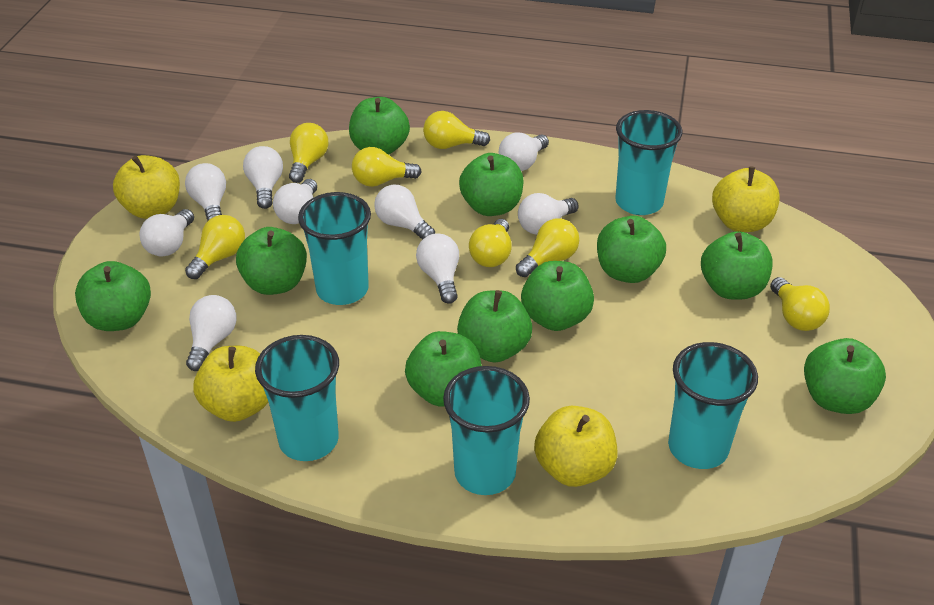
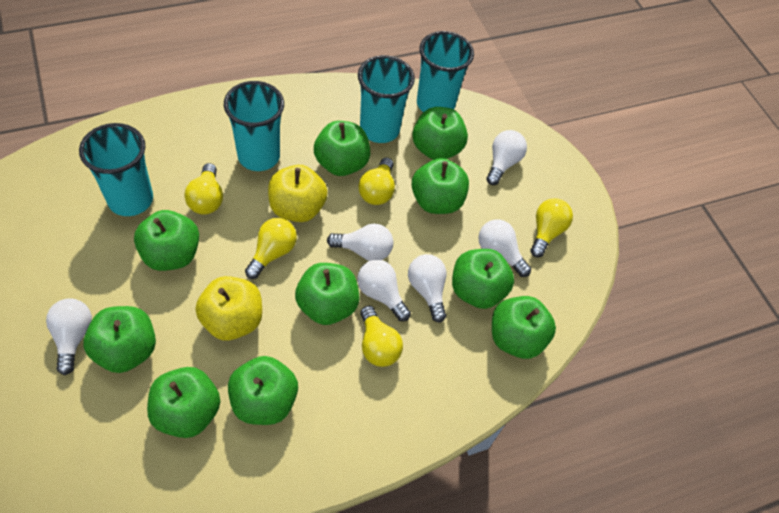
turquoise cup: [255,335,339,461] [298,192,371,305] [443,366,530,495] [615,110,682,215] [668,342,758,469] = 5 -> [79,123,153,216] [224,81,284,171] [358,55,415,143] [417,31,474,112] = 4
white light bulb: [140,209,194,257] [185,163,226,222] [186,295,236,371] [243,146,283,209] [273,179,317,224] [374,185,435,240] [416,233,459,304] [499,133,549,171] [518,193,579,235] = 9 -> [46,298,92,375] [327,224,393,261] [357,260,411,321] [408,254,447,323] [478,219,531,277] [486,130,527,185] = 6
yellow apple: [113,155,180,219] [194,346,268,422] [534,406,617,487] [712,166,780,232] = 4 -> [196,276,262,341] [268,165,328,222] = 2
yellow light bulb: [185,215,245,279] [289,123,329,183] [352,147,422,187] [423,111,490,149] [469,219,511,267] [516,218,579,277] [770,277,830,331] = 7 -> [185,163,223,215] [245,218,297,279] [359,158,395,205] [360,306,403,367] [530,198,573,257] = 5

